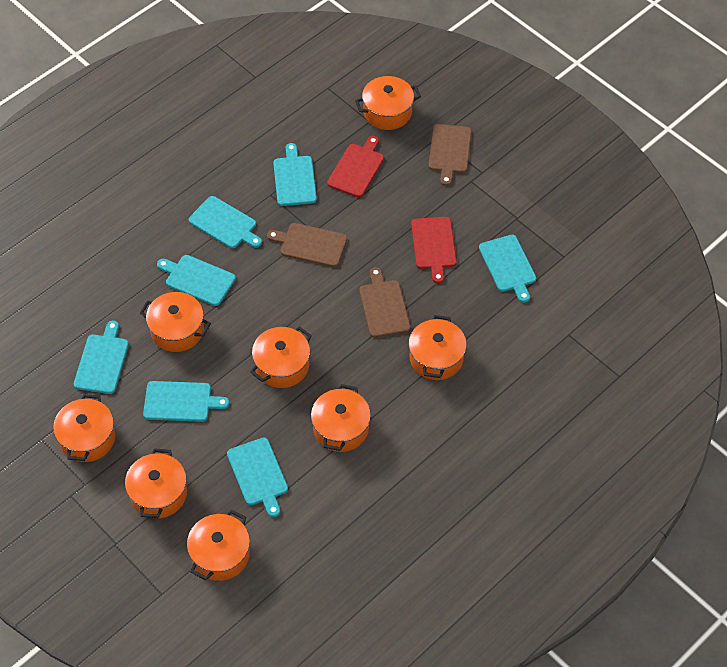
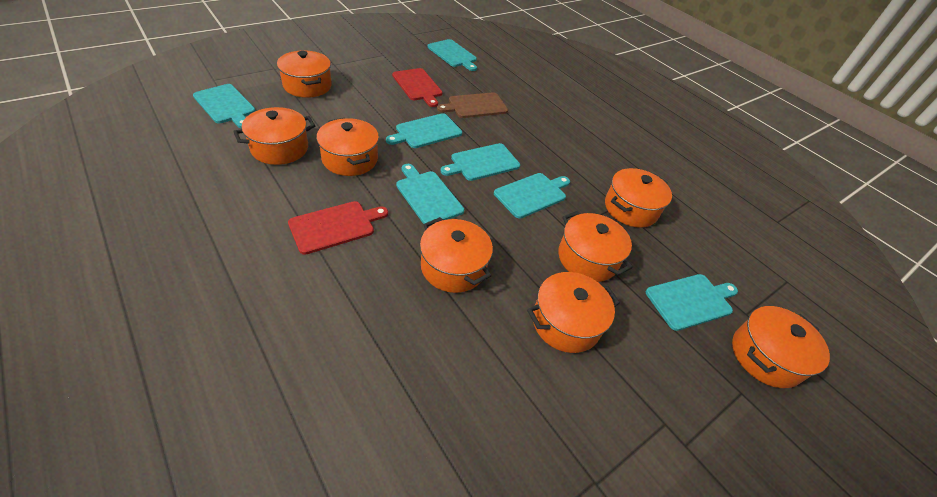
brown cutting board: [267,223,347,267] [359,267,411,338] [429,124,472,186] = 3 -> [437,92,508,118] = 1

